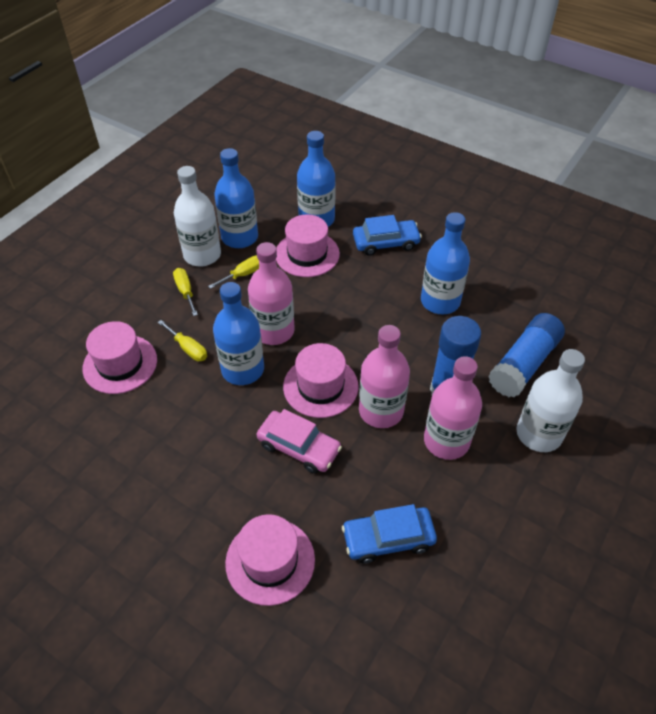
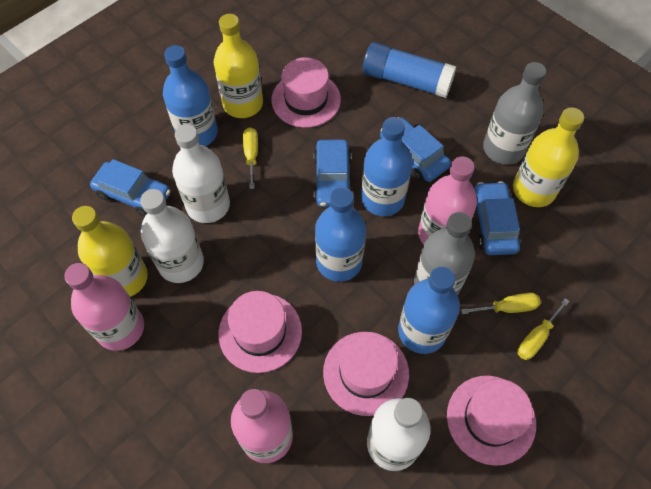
blue car: [342,504,437,564] [353,215,422,256] = 2 -> [90,159,171,217] [314,140,353,207] [380,117,451,182] [474,181,521,255] = 4
blue glue stick: [430,316,481,395] [488,313,565,397] = 2 -> [363,42,456,98] = 1
grey bottle: none = 0 -> [414,212,475,296] [483,62,546,165] = 2
pink car: [257,409,342,474] = 1 -> none = 0
white bottle: [174,166,221,266] [516,349,585,452] = 2 -> [140,189,204,283] [172,124,230,223] [367,398,430,471] = 3
yellow bottle: none = 0 -> [72,206,148,297] [214,14,263,118] [513,107,584,207] = 3

